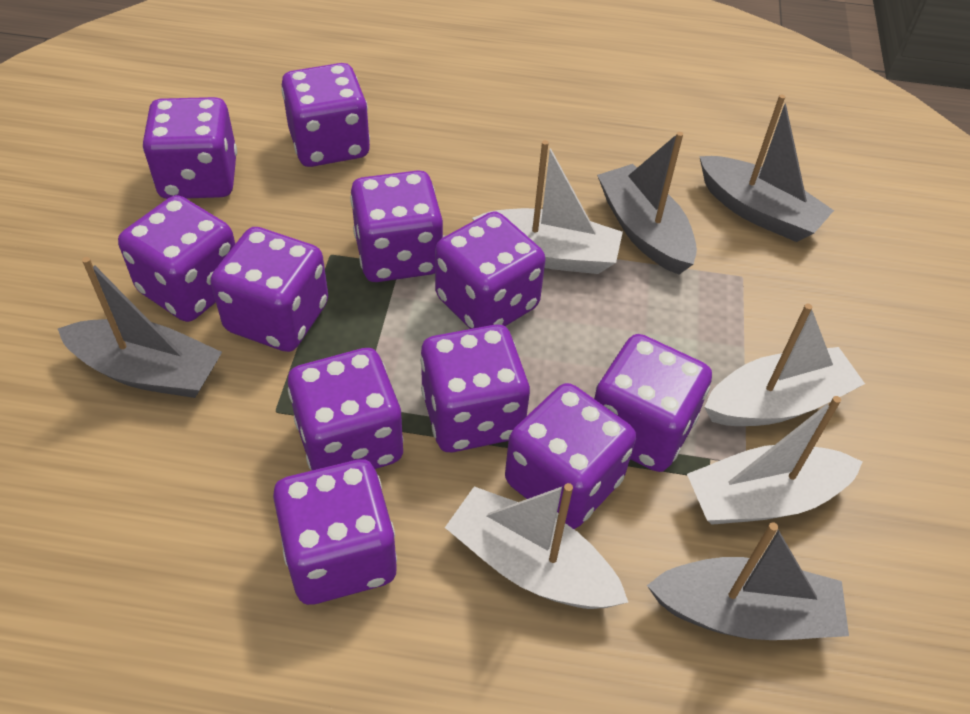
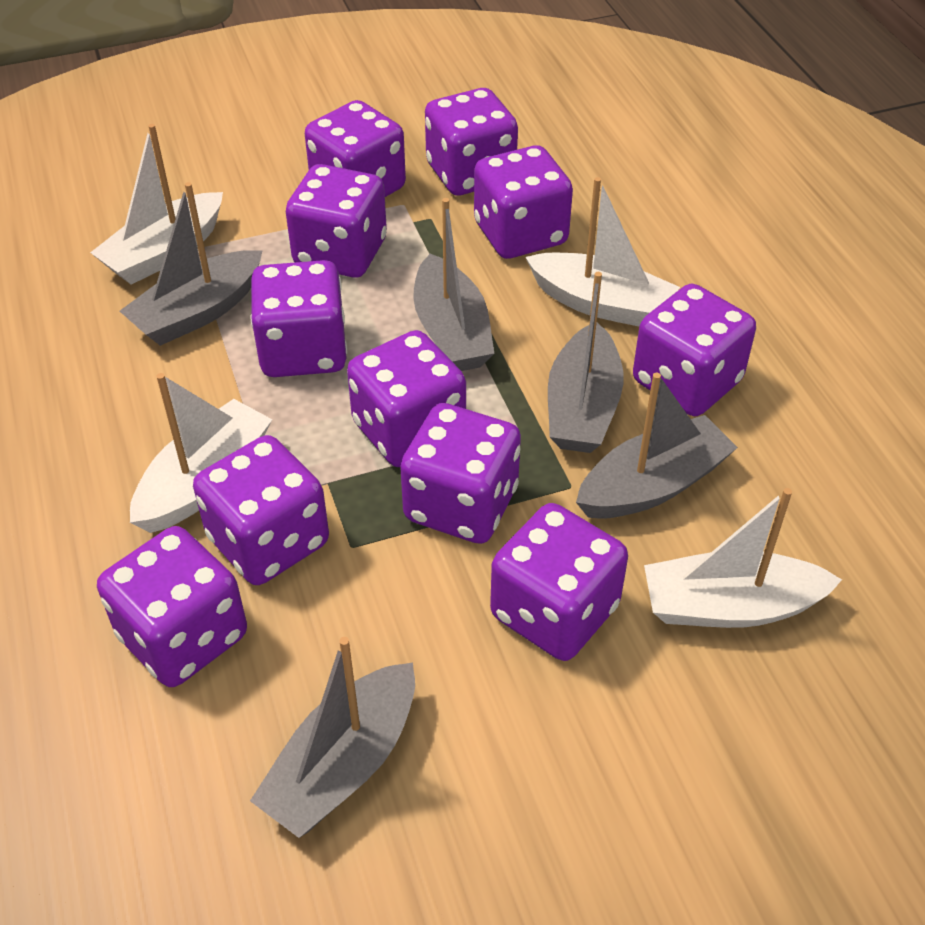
grey boat: [58,257,222,398] [597,132,697,274] [647,522,849,640] [699,94,834,242] = 4 -> [120,182,262,346] [250,637,415,838] [413,198,494,371] [548,272,624,453] [576,372,738,519] = 5

